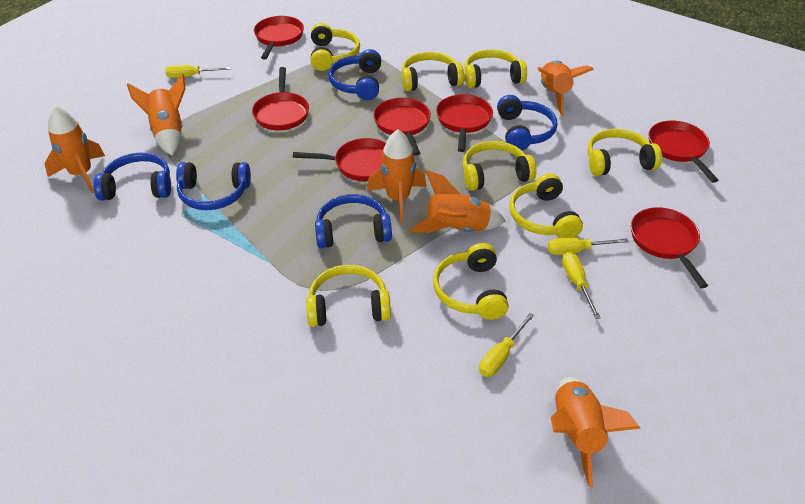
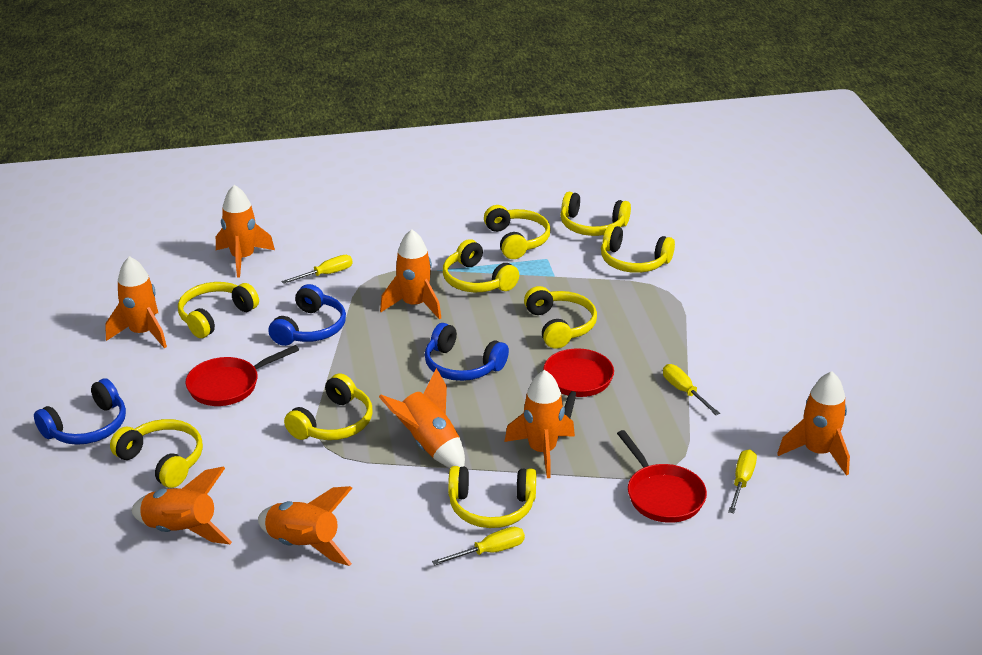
blue headphones: [93,153,171,201] [176,162,251,210] [315,194,392,248] [328,49,381,100] [497,95,558,150] = 5 -> [34,378,126,445] [268,284,346,346] [425,323,509,381] = 3
orange rocket: [44,105,105,193] [127,74,186,155] [367,130,426,223] [410,170,505,233] [537,61,594,115] [551,377,641,487] = 6 -> [105,256,167,348] [131,467,232,544] [216,185,275,277] [258,486,352,566] [379,368,465,468] [380,229,441,319] [504,370,575,478] [777,371,850,476] = 8
red pan: [252,67,309,130] [254,16,304,60] [293,138,386,181] [373,98,431,156] [436,94,493,152] [631,207,708,288] [649,120,718,183] = 7 -> [185,345,299,406] [543,348,614,418] [617,430,707,523] = 3
yellow headphones: [306,265,391,327] [311,23,360,71] [402,52,464,91] [433,243,509,320] [463,141,536,191] [464,49,527,88] [509,173,583,238] [588,129,662,176] = 8 -> [110,419,203,488] [178,282,259,338] [284,373,372,440] [443,239,519,292] [448,466,536,528] [484,205,551,259] [524,286,597,349] [560,192,631,236] [601,225,675,273] = 9

